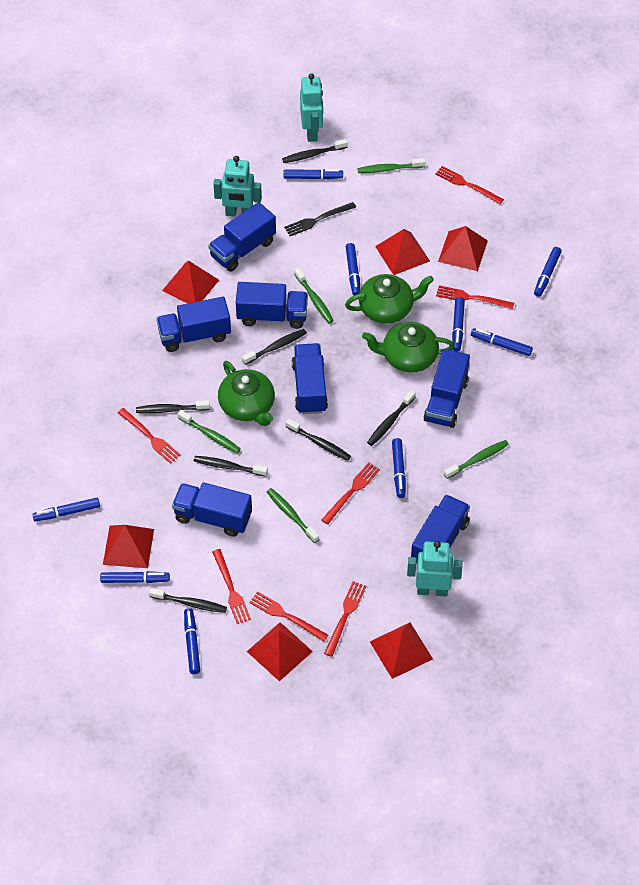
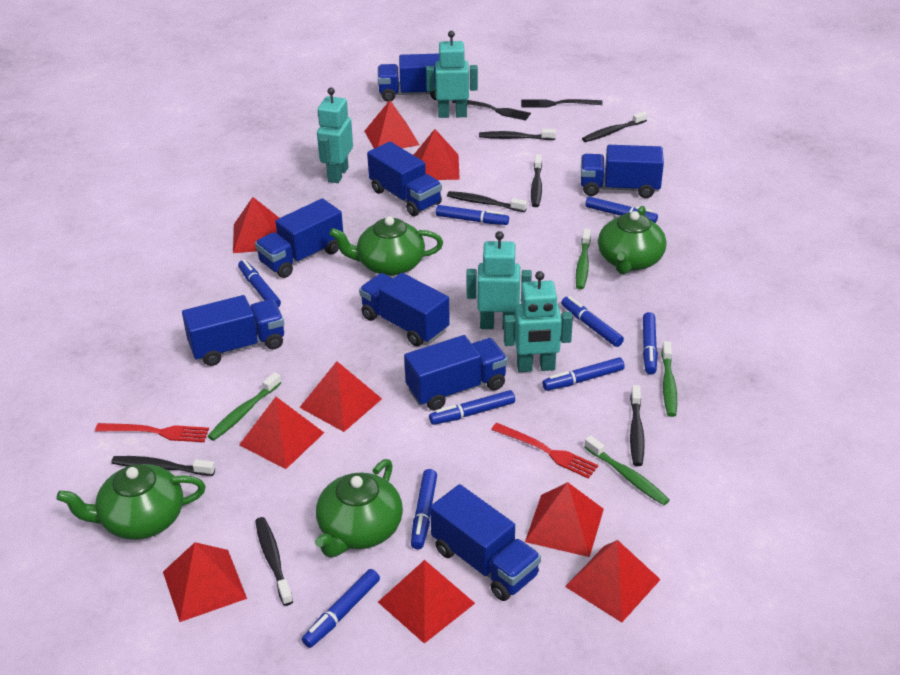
black fork: [284,202,356,236] = 1 -> [452,100,531,120] [521,99,603,108] = 2
blue truck: [156,297,231,352] [172,482,252,537] [208,202,276,272] [236,282,308,329] [292,343,328,414] [411,495,470,564] [423,349,470,428] = 7 -> [182,295,284,366] [255,198,343,278] [359,273,450,346] [367,142,442,216] [378,54,439,102] [404,335,508,411] [430,484,541,601] [581,145,664,198] = 8
green teapot: [218,361,275,426] [345,274,434,324] [362,322,454,373] = 3 -> [57,464,206,540] [315,459,403,558] [329,216,443,276] [598,206,666,274] = 4
green toothbrush: [177,410,241,453] [267,488,319,543] [294,267,334,323] [357,158,425,173] [444,440,509,479] = 5 -> [207,372,282,441] [576,228,591,289] [584,435,670,505] [661,341,677,417] = 4
red fork: [118,408,181,464] [212,549,251,624] [249,591,328,642] [322,462,380,525] [324,581,366,657] [435,166,504,204] [436,285,514,309] = 7 -> [95,423,209,442] [491,423,598,479] = 2
red pyramid: [103,525,154,568] [162,260,219,304] [247,622,313,681] [370,623,433,679] [375,229,430,275] [438,226,488,271] = 6 -> [163,542,247,622] [233,197,279,253] [239,397,324,469] [299,361,382,432] [365,100,419,148] [378,560,475,644] [414,129,460,180] [525,482,604,557] [565,540,661,622] = 9
turquoise robot: [213,156,262,217] [300,73,323,142] [407,541,462,597] = 3 -> [317,87,353,183] [426,31,478,118] [466,231,532,330] [504,271,573,372] = 4

